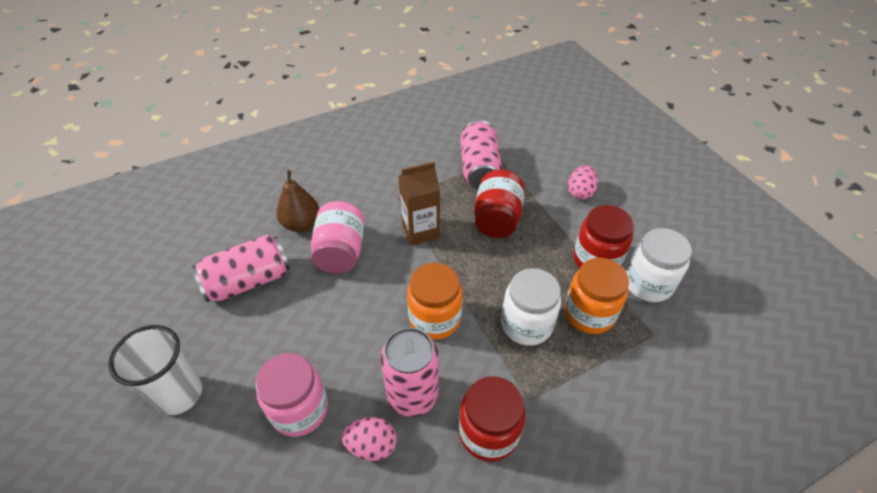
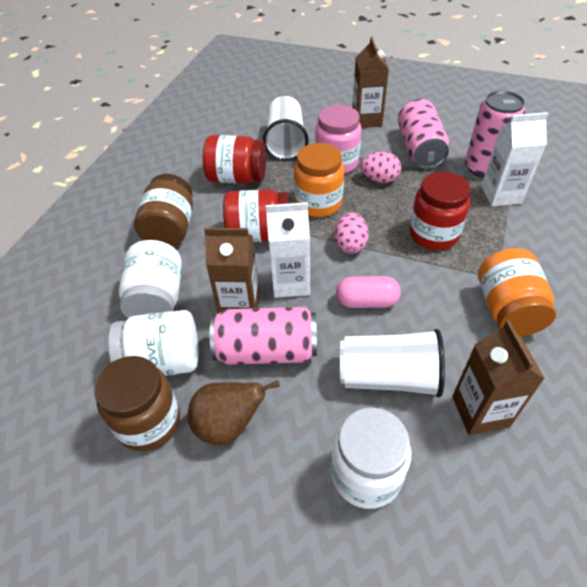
brown carton: [398,162,440,246] = 1 -> [204,228,260,314] [352,37,389,128] [452,320,545,435] = 3
brown jar: none = 0 -> [94,356,180,451] [134,174,193,247] = 2
pink capsule: none = 0 -> [336,276,401,308] = 1
pink jar: [255,353,328,437] [311,201,365,273] = 2 -> [315,105,361,174] = 1
white carton: none = 0 -> [266,202,310,298] [481,112,549,206] = 2
white cup: [108,325,202,415] = 1 -> [263,96,309,161] [340,329,445,398] = 2
white jar: [501,268,561,346] [625,228,692,302] = 2 -> [108,310,198,376] [119,240,182,318] [331,407,411,509] = 3

